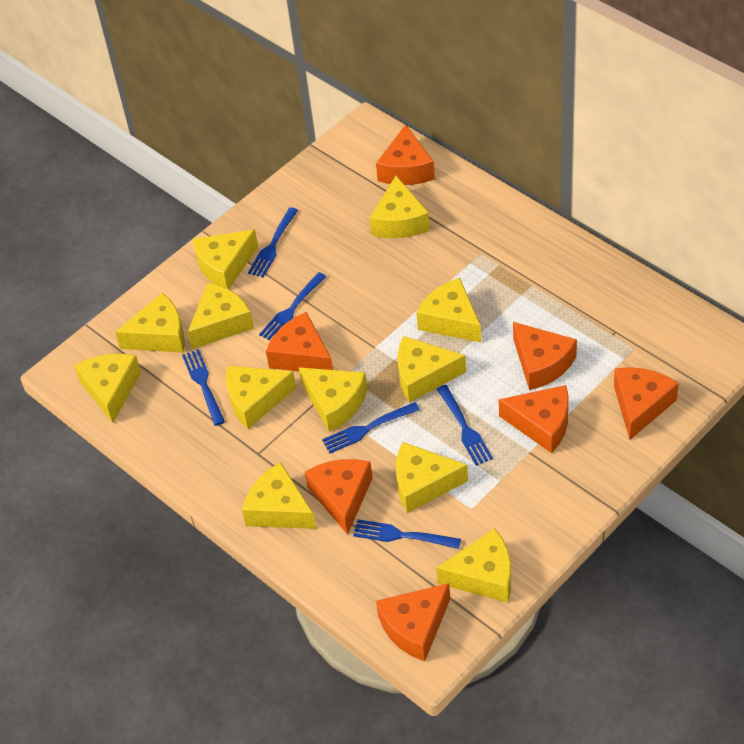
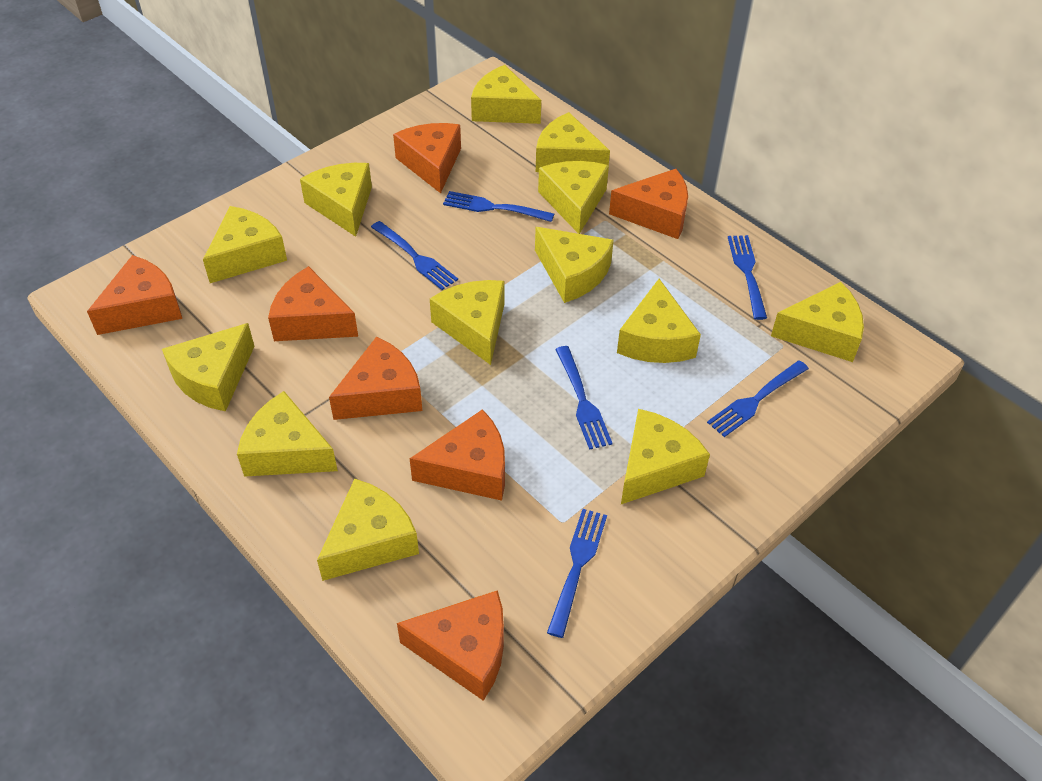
yellow cheese: [74,354,141,423] [115,293,185,353] [188,283,254,349] [192,229,258,289] [226,366,296,429] [242,462,316,529] [299,367,368,432] [370,176,430,238] [396,442,468,513] [397,336,466,403] [416,278,481,342] [436,529,511,603] = 12 -> [162,323,255,411] [203,206,287,283] [237,391,338,477] [300,163,372,237] [317,479,419,581] [430,280,504,365] [471,65,541,124] [535,227,614,303] [536,112,610,172] [538,161,609,234] [617,279,701,363] [621,409,710,504] [771,282,864,362] = 13

